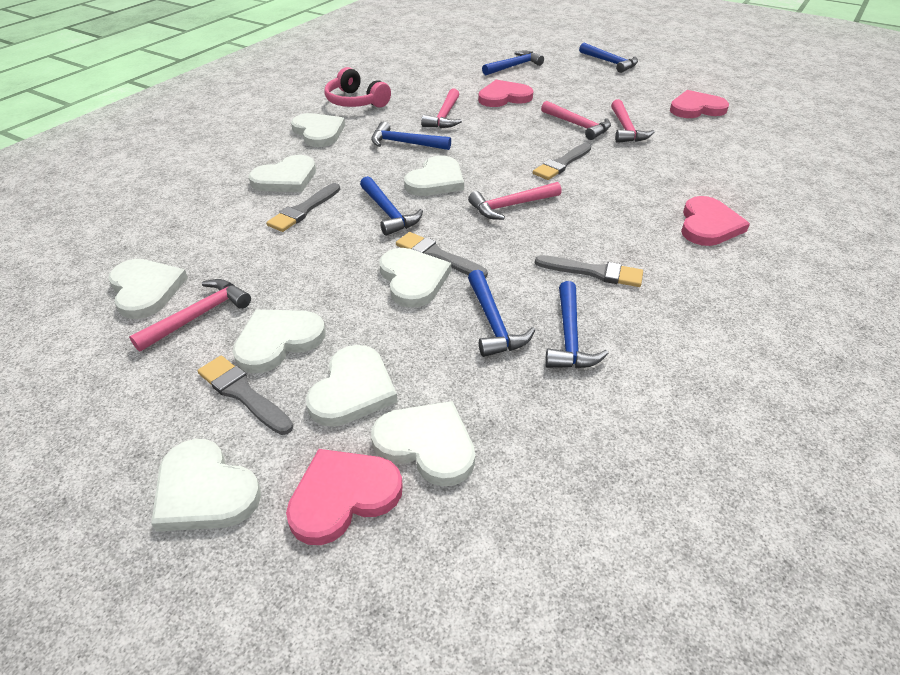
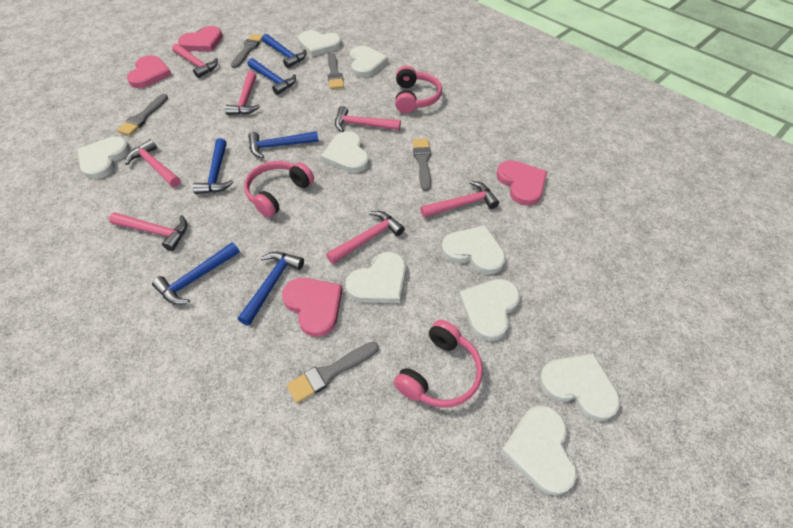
pink hammer: [129,279,251,352] [421,88,462,128] [468,182,562,220] [541,101,611,140] [611,99,655,143] = 5 -> [109,212,187,251] [125,139,181,187] [172,44,218,78] [225,71,260,115] [326,211,405,264] [335,106,401,132] [420,181,499,218] = 7
pink headphones: [325,67,391,107] = 1 -> [244,161,314,218] [394,320,483,408] [395,65,442,113] = 3

